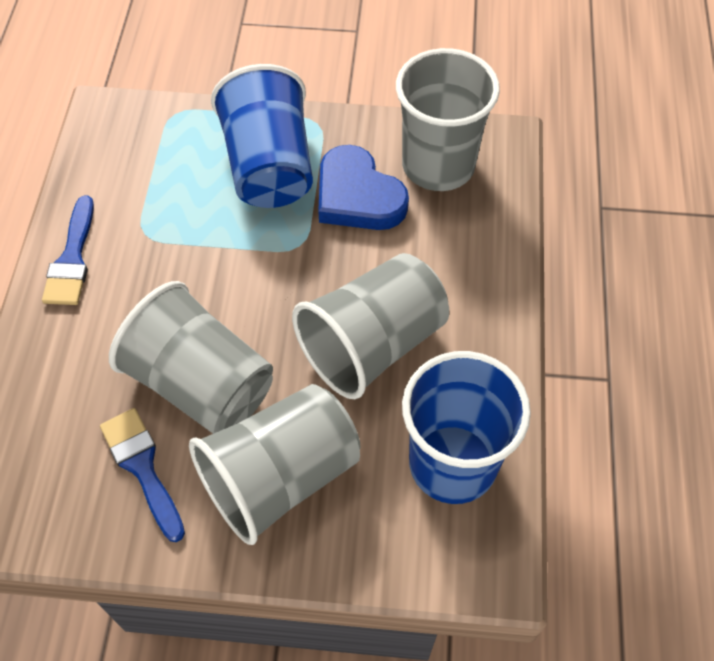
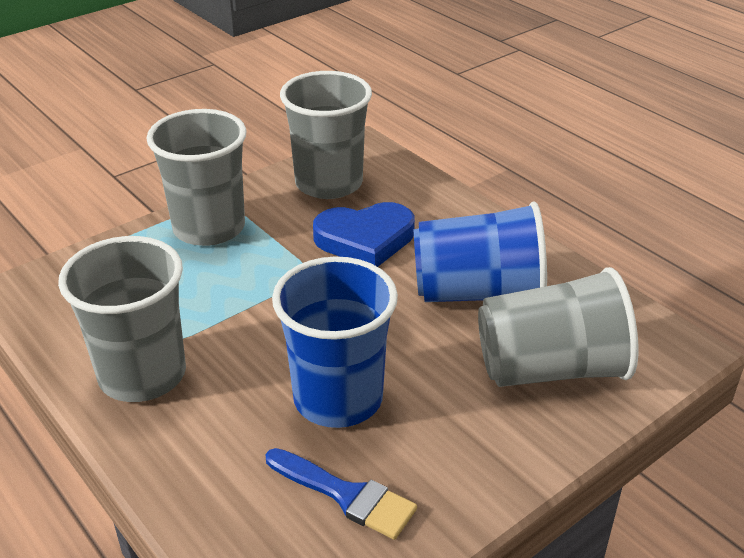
blue brush: [42,195,94,305] [100,408,185,542] = 2 -> [266,448,417,540] = 1

